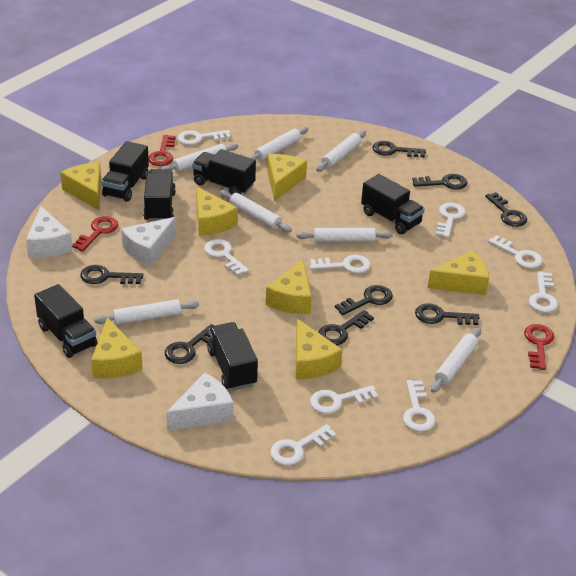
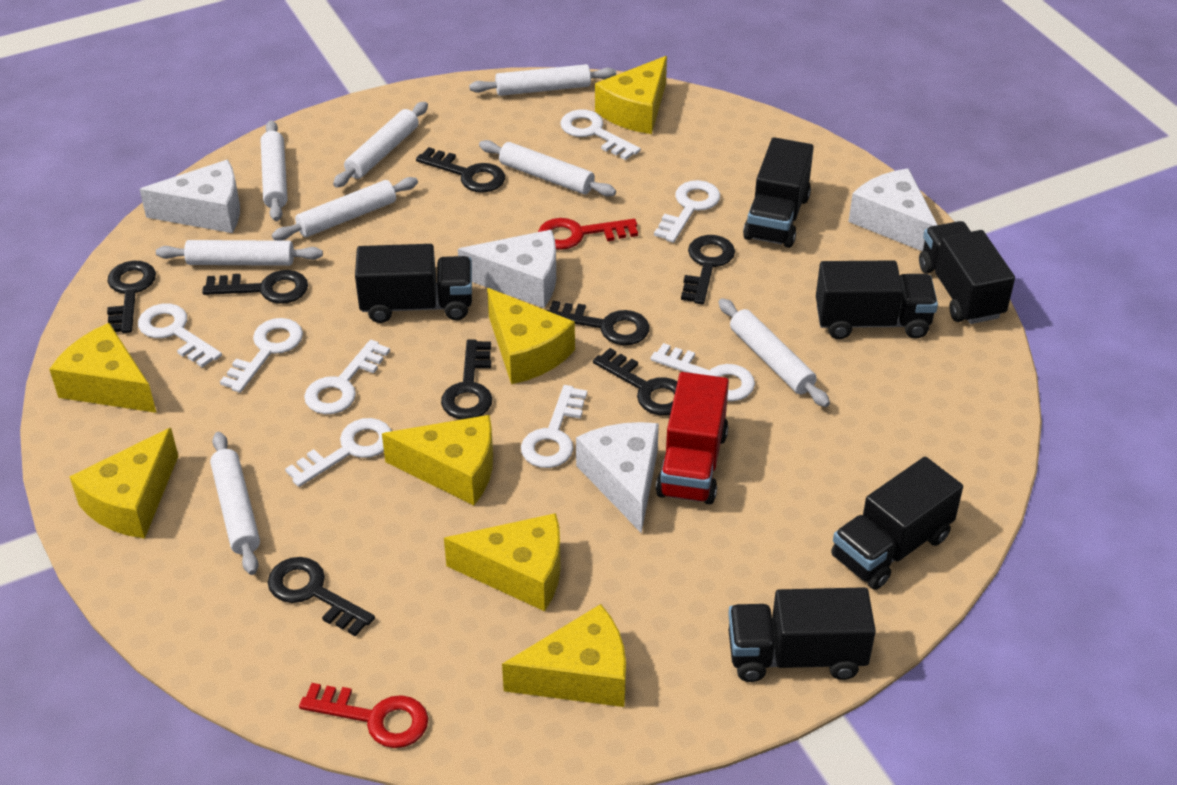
red key: [72,216,119,252] [148,135,176,166] [524,324,554,370] = 3 -> [299,683,428,748] [538,218,638,250] = 2
red truck: none = 0 -> [656,372,729,504] = 1
white cheese: [26,206,73,258] [121,217,176,266] [166,373,233,430] = 3 -> [139,160,240,233] [458,230,556,308] [576,422,659,533] [849,168,937,251] = 4
white key: [178,130,231,145] [204,239,249,276] [270,424,336,466] [310,255,371,273] [310,385,378,414] [403,380,436,432] [436,203,465,238] [488,235,543,269] [529,271,558,313] = 9 -> [138,303,222,368] [220,318,303,393] [285,418,392,487] [304,340,390,414] [521,385,587,468] [560,110,641,160] [651,343,755,401] [654,180,720,243] = 8
white rolling pin: [94,299,199,325] [161,143,238,172] [220,190,292,232] [248,127,308,161] [296,228,393,242] [316,130,366,172] [431,327,481,393] = 7 -> [156,240,323,266] [210,432,260,575] [261,120,287,221] [272,177,418,241] [333,102,428,188] [469,64,616,96] [479,140,616,197] [718,298,830,407] = 8

